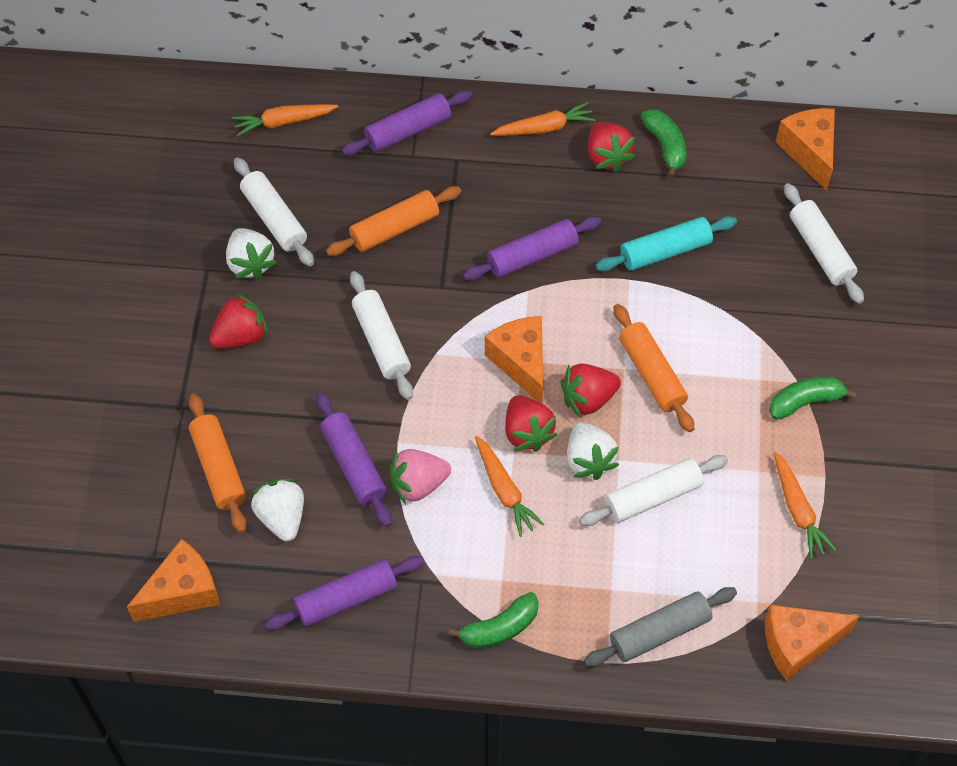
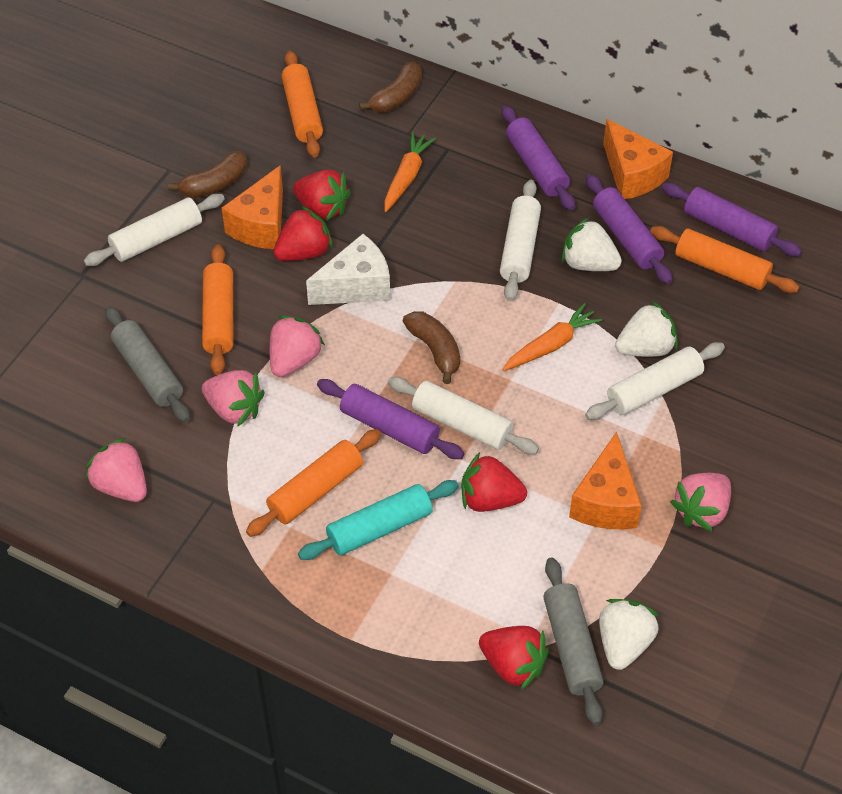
brown banana: none = 0 -> [168,151,247,198] [359,61,422,112] [403,311,460,384] = 3
green banana: [448,592,539,649] [641,109,686,178] [769,376,857,420] = 3 -> none = 0
grey rolling pin: [584,587,737,667] = 1 -> [105,306,190,422] [543,557,604,725] = 2
orange carrot: [232,104,338,137] [475,435,544,537] [490,102,596,136] [774,451,836,559] = 4 -> [384,132,436,212] [502,303,602,371] = 2
orange cheese: [127,539,220,622] [485,316,543,403] [765,605,860,681] [776,108,835,190] = 4 -> [222,165,283,249] [569,432,642,529] [603,119,673,199] = 3
orange rolling pin: [188,393,247,533] [326,186,461,256] [614,304,694,432] = 3 -> [202,245,233,375] [246,429,382,537] [281,51,323,157] [650,226,799,293] = 4
pink strawberry: [390,449,451,504] = 1 -> [86,438,147,502] [202,370,265,427] [270,315,325,377] [670,473,731,531] = 4
white cheese: none = 0 -> [306,234,390,305] = 1

